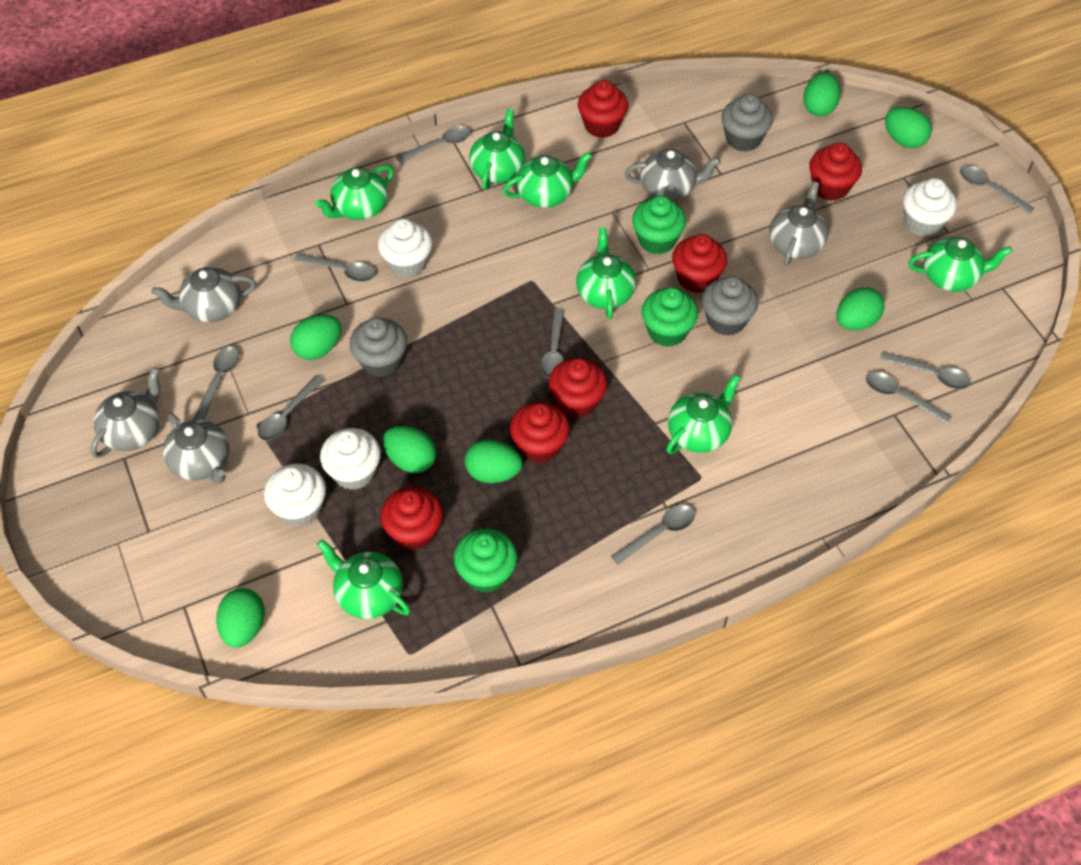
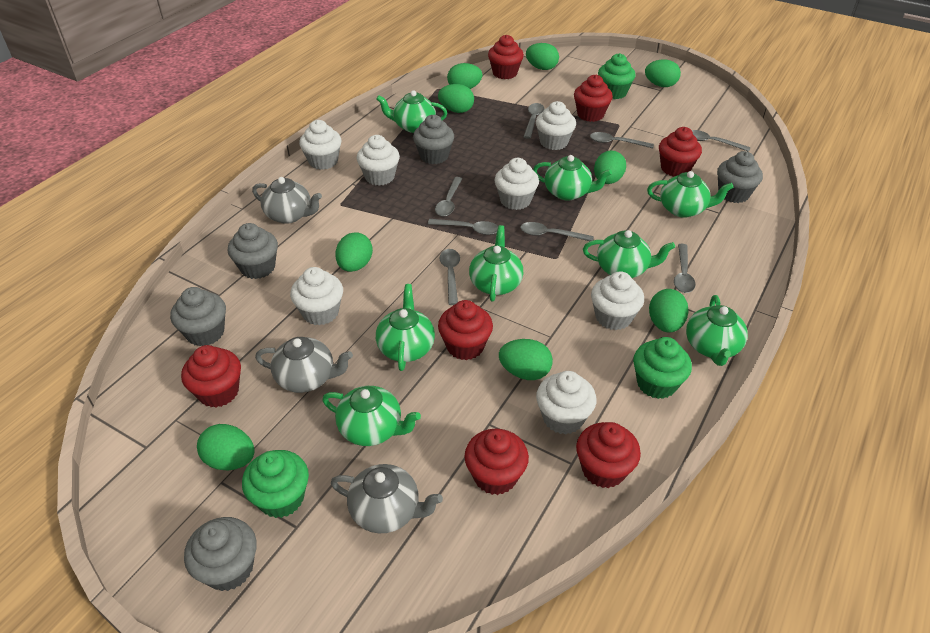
green egg: [216,588,265,648] [290,314,341,360] [383,426,436,473] [465,440,523,483] [803,72,841,116] [837,287,885,331] [885,107,932,148] = 7 -> [197,424,255,470] [335,232,373,272] [438,84,474,113] [447,63,482,89] [499,339,553,380] [526,43,559,70] [594,150,626,184] [645,60,681,87] [649,289,689,332] = 9
green teapot: [315,165,394,220] [317,540,410,619] [469,109,525,190] [503,152,592,208] [576,227,636,319] [666,374,741,454] [909,237,1012,292] = 7 -> [322,386,421,446] [376,90,447,133] [376,284,435,371] [469,225,523,302] [533,155,612,201] [583,230,675,278] [647,171,734,218] [686,295,748,366] = 8
grey cupcake: [350,317,407,377] [702,276,758,336] [722,94,773,152] = 3 -> [170,287,226,346] [184,517,257,591] [228,223,278,279] [413,115,454,164] [717,151,763,203] = 5
grey spoon: [193,347,239,420] [258,375,324,441] [294,253,375,282] [396,126,471,163] [540,308,564,378] [611,505,695,564] [866,372,952,424] [880,351,971,389] [960,166,1034,214] = 9 -> [428,219,498,235] [435,177,462,216] [439,249,460,305] [520,222,594,241] [524,103,544,139] [590,132,654,148] [674,244,696,293] [692,130,750,152] = 8
grey teapot: [91,367,160,458] [151,267,256,322] [163,412,229,483] [625,149,721,201] [769,182,828,265] = 5 -> [252,177,322,224] [255,337,353,393] [331,464,443,533] = 3
red cupcake: [380,487,443,550] [510,402,570,463] [549,358,607,418] [578,80,628,138] [672,234,727,293] [809,143,862,201] = 6 -> [181,345,241,407] [438,300,493,360] [464,429,529,495] [488,35,524,79] [574,75,613,122] [576,422,641,488] [659,127,702,177] = 7
white cupcake: [264,464,326,527] [320,428,381,490] [378,219,433,278] [903,178,957,237] = 4 -> [290,267,343,325] [299,120,342,170] [357,135,400,186] [495,158,539,210] [536,101,576,150] [536,371,596,435] [591,271,644,330] = 7

